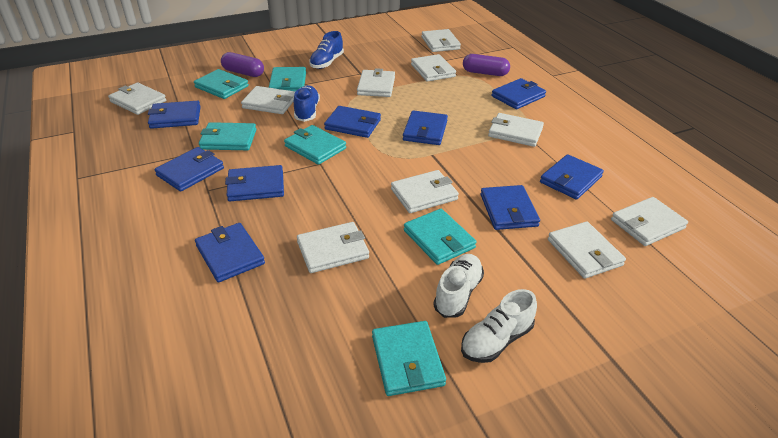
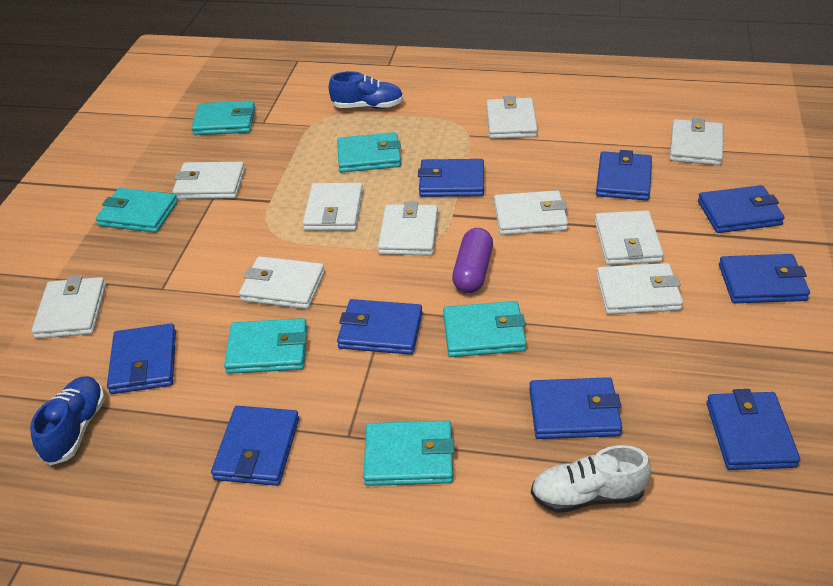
purple capsule: [221,52,264,77] [463,54,510,76] = 2 -> [452,228,493,293] = 1
white shoe: [433,254,484,318] [461,289,537,363] = 2 -> [531,445,651,513] = 1

